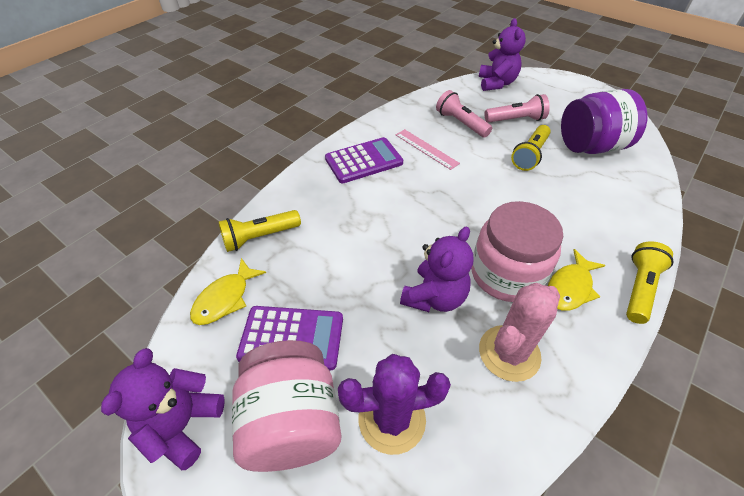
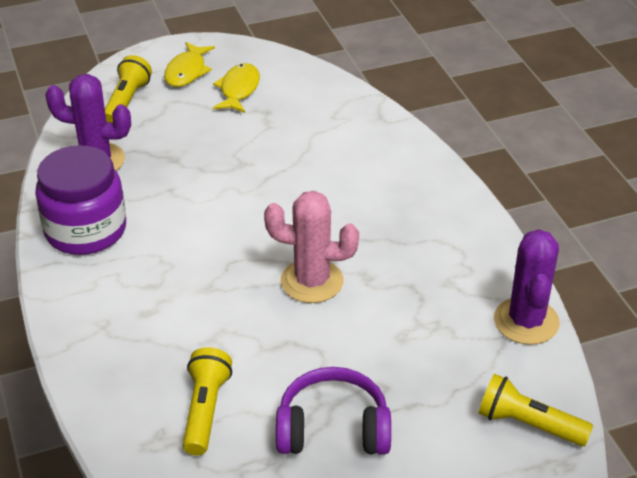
pink flashlight: [436,90,492,138] [485,94,550,123] = 2 -> none = 0
pink jar: [232,340,342,472] [472,201,563,302] = 2 -> none = 0
pink ruler: [396,129,460,170] = 1 -> none = 0
purple cactus: [338,354,451,455] = 1 -> [45,74,131,171] [494,229,560,345] = 2
purple calculator: [236,306,343,370] [325,137,403,183] = 2 -> none = 0
purple headphones: none = 0 -> [276,367,391,455] = 1
purple teddy bear: [101,348,225,470] [400,226,473,312] [479,18,526,91] = 3 -> none = 0

